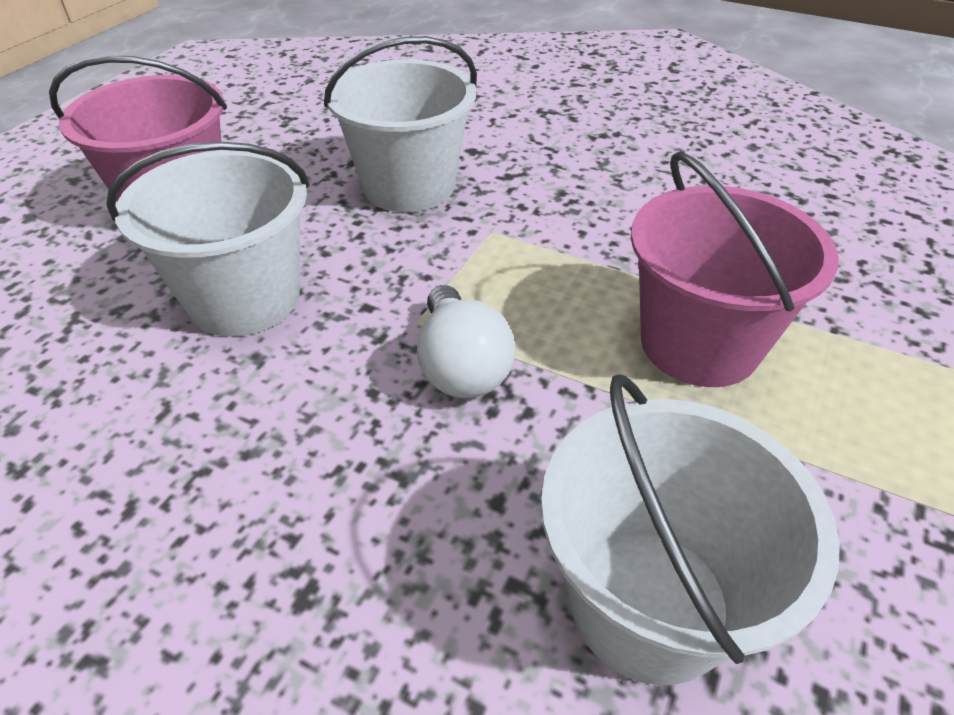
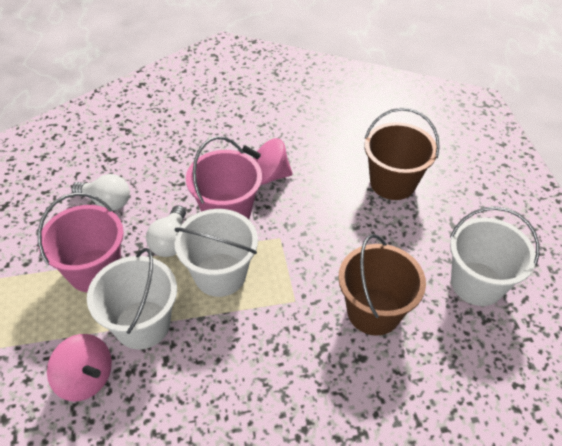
brown bucket: none = 0 -> [338,234,426,336] [364,108,440,200] = 2
pink spinning top: none = 0 -> [47,334,112,402] [242,138,293,185] = 2
white light bulb: [417,285,515,398] = 1 -> [72,174,130,211] [146,205,186,257] = 2

